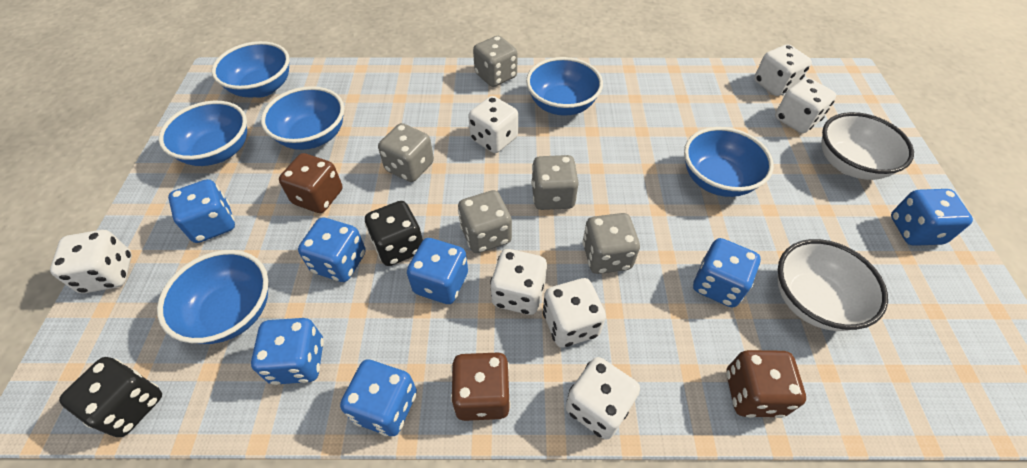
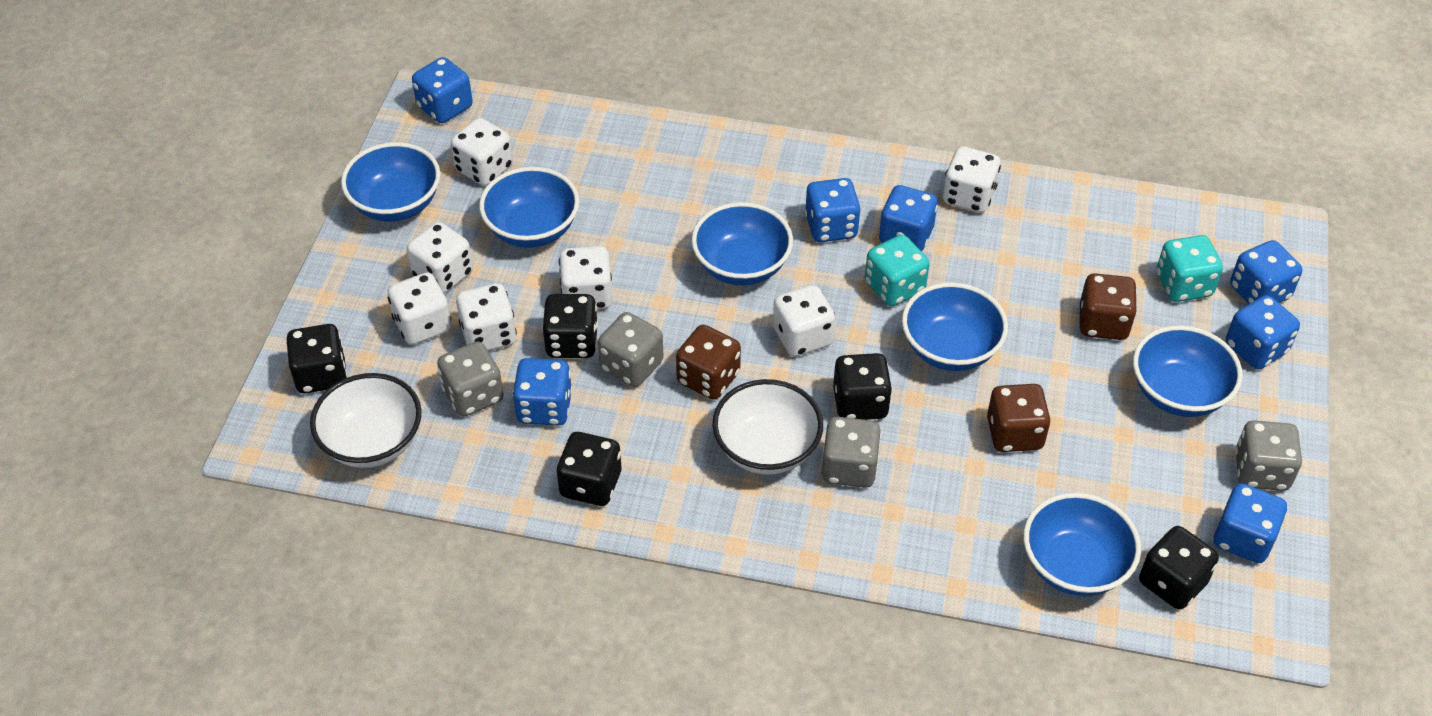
black dice: [59,357,162,437] [365,201,423,266] = 2 -> [287,324,347,393] [542,294,598,358] [556,432,621,506] [833,353,892,420] [1139,526,1219,610] = 5
grey dice: [378,123,434,182] [458,190,512,253] [473,36,517,87] [531,155,579,210] [582,213,640,274] = 5 -> [437,341,504,417] [598,312,664,387] [822,417,881,488] [1235,420,1302,491] = 4
turquoise dice: none = 0 -> [865,235,929,306] [1157,235,1223,302] = 2

